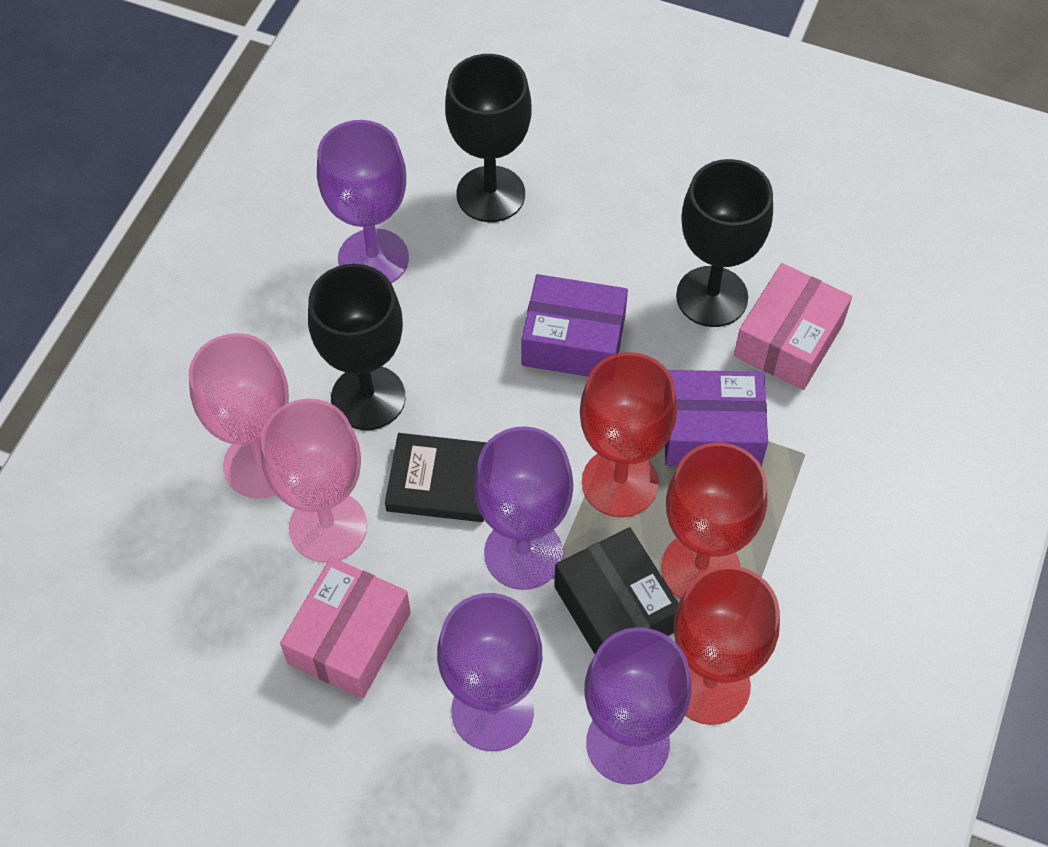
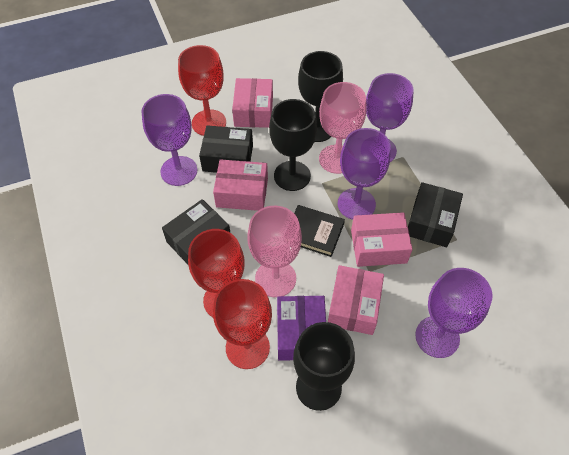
black box: [554,527,679,654] = 1 -> [162,199,230,264] [199,125,253,173] [408,182,463,247] = 3
pink box: [280,557,411,699] [734,263,852,390] = 2 -> [213,159,268,211] [232,78,273,128] [328,265,384,335] [351,212,413,267] = 4
purple box: [522,274,628,377] [665,370,768,466] = 2 -> [277,296,326,361] = 1

